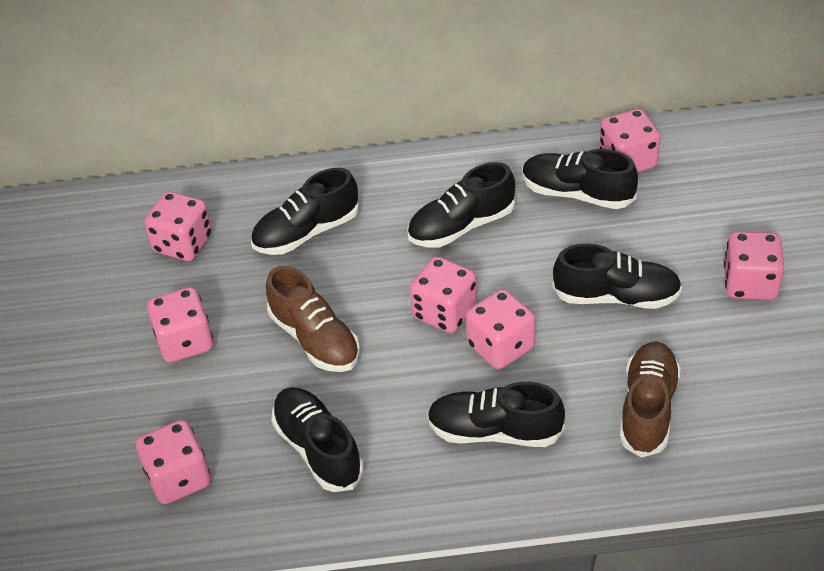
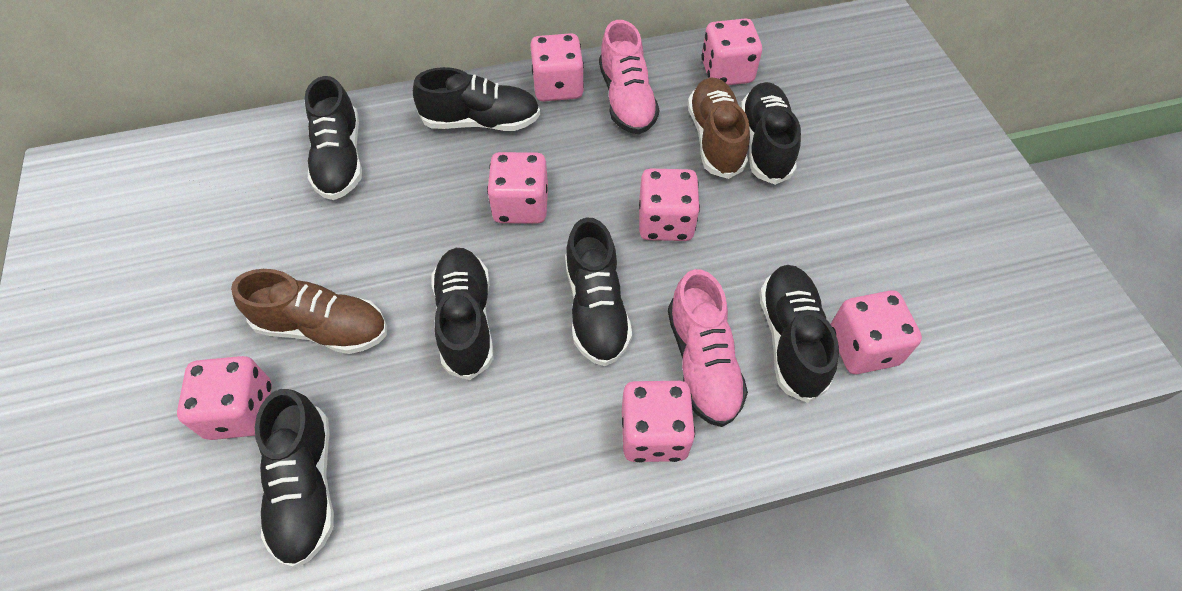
black shoe: [251,168,359,255] [272,387,364,492] [407,162,515,247] [427,382,565,447] [523,149,638,209] [552,244,682,309] = 6 -> [255,389,334,568] [304,76,362,200] [413,67,540,131] [431,248,494,380] [565,217,632,366] [740,82,801,185] [759,265,839,403] = 7
pink shoe: none = 0 -> [599,20,659,134] [668,269,748,427] = 2

